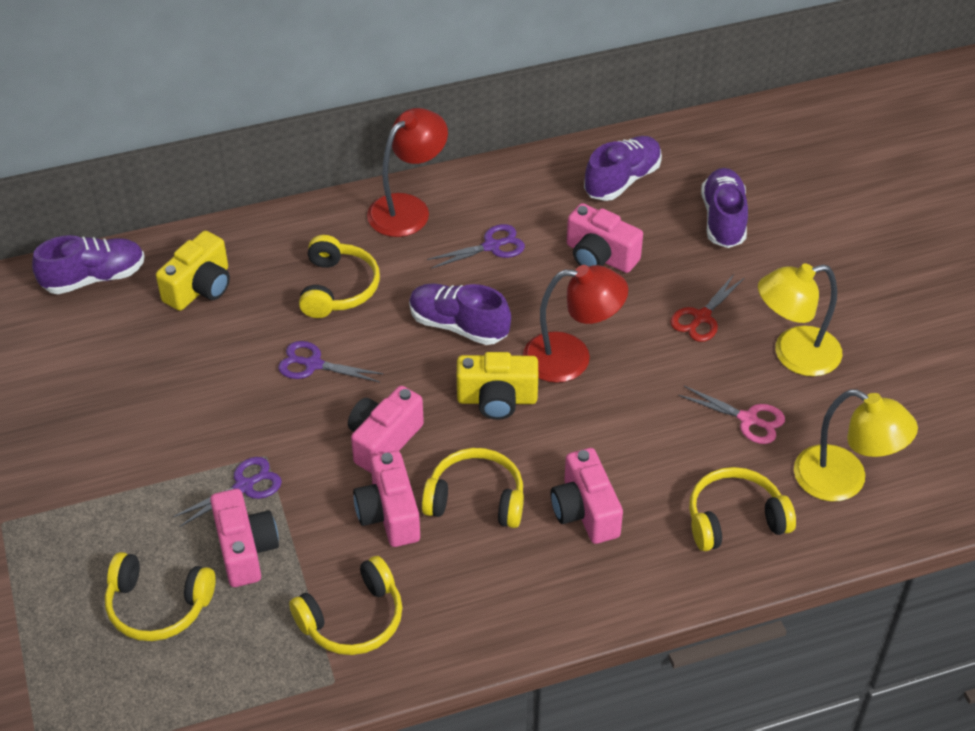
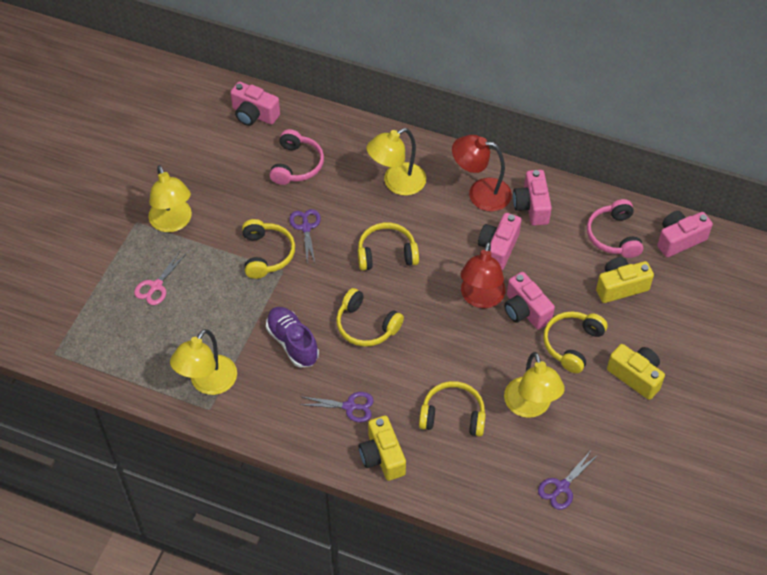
pink headphones: none = 0 -> [270,129,324,185] [587,199,643,258] = 2
purple shoe: [32,235,145,294] [409,283,511,345] [584,136,662,201] [701,168,748,248] = 4 -> [266,307,319,368] = 1
red scissors: [670,274,744,342] = 1 -> none = 0
yellow camera: [156,231,230,311] [457,352,538,420] = 2 -> [359,416,406,481] [596,257,654,303] [607,344,665,400] = 3
yellow lamp: [758,263,842,376] [794,389,918,501] = 2 -> [148,165,192,232] [170,329,237,395] [366,128,426,196] [504,352,565,418] = 4

